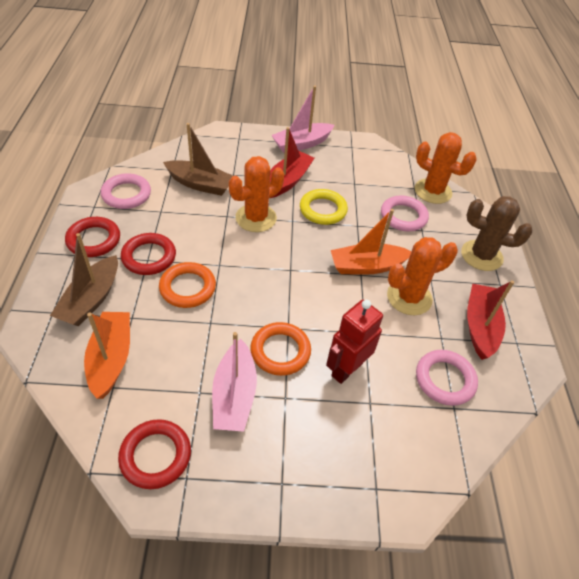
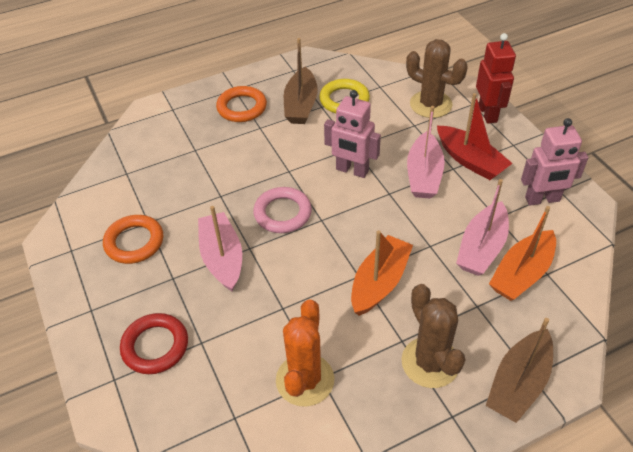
brown cactus: [461,196,532,271] = 1 -> [401,284,466,388] [406,39,468,118] = 2
orange cactus: [229,156,284,232] [387,237,458,315] [415,132,477,204] = 3 -> [276,299,335,407] = 1
pink boat: [212,332,257,432] [271,86,335,153] = 2 -> [198,206,242,291] [407,106,445,199] [456,179,509,276] = 3
pink ring: [101,173,151,209] [381,195,429,231] [416,350,478,406] = 3 -> [253,187,312,233] = 1
pink robot: none = 0 -> [324,90,381,178] [521,118,588,206] = 2
red boat: [270,127,314,198] [467,280,514,360] = 2 -> [437,93,513,180] = 1
red ring: [65,217,120,257] [118,419,191,489] [121,233,176,275] = 3 -> [120,313,188,374] = 1

